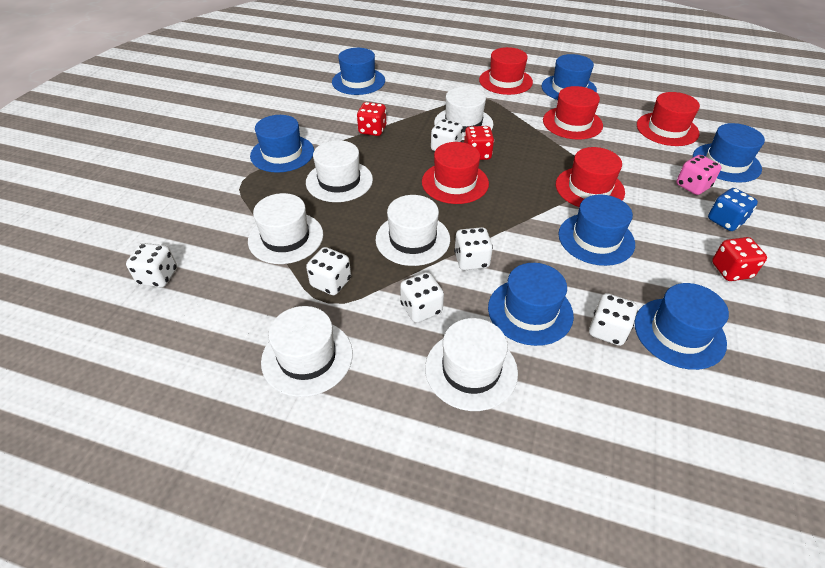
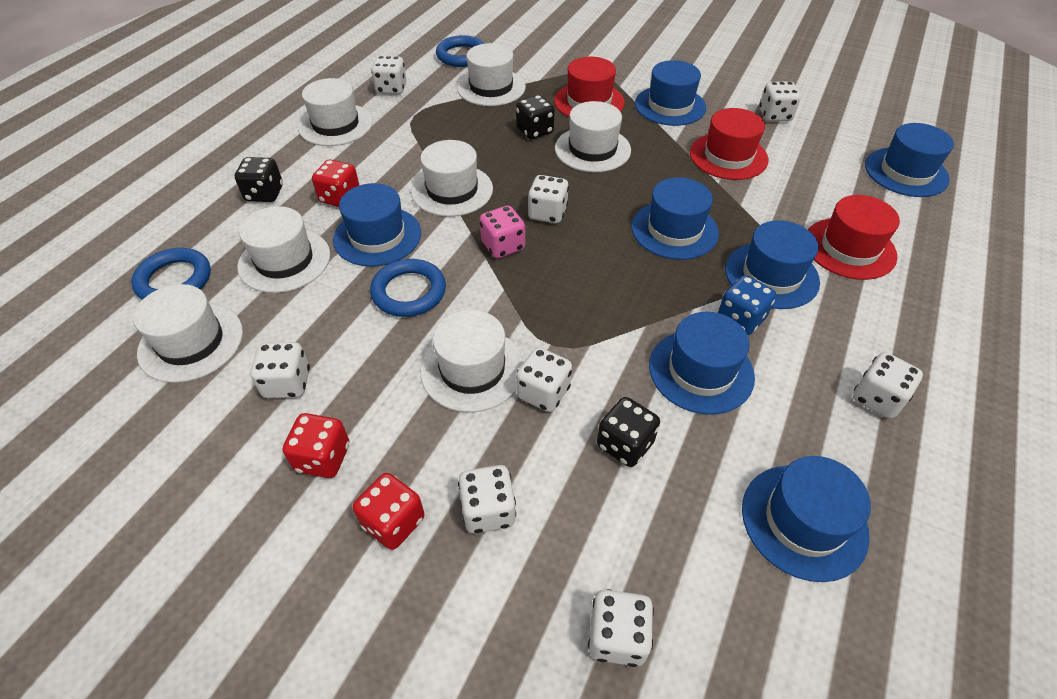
black dice: none = 0 -> [235,157,283,202] [516,95,555,139] [597,397,660,467] = 3
blue ring: none = 0 -> [131,248,211,300] [370,259,446,317] [436,35,485,67] = 3
red hat: [422,142,489,204] [479,47,533,95] [543,86,603,140] [556,147,625,207] [637,92,700,146] = 5 -> [554,57,625,117] [690,108,768,180] [808,195,900,280] = 3
white dice: [126,243,177,287] [306,247,351,295] [400,272,444,323] [431,119,463,151] [454,227,493,270] [589,293,638,346] = 6 -> [250,342,310,398] [371,56,406,94] [458,465,516,533] [516,347,572,412] [528,175,569,223] [588,589,654,667] [759,81,801,122] [853,352,923,419] = 8
white hat: [248,193,323,264] [261,306,353,397] [306,140,373,202] [376,195,450,266] [425,318,518,411] [434,87,493,140] = 6 -> [133,284,243,383] [237,206,330,293] [298,78,373,146] [411,140,493,217] [420,310,524,412] [457,43,526,106] [555,101,631,172] = 7

